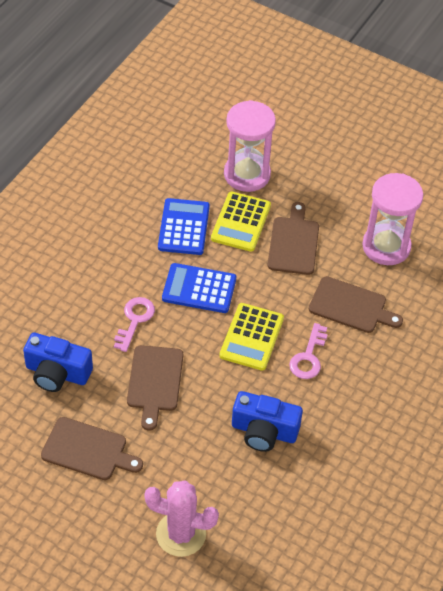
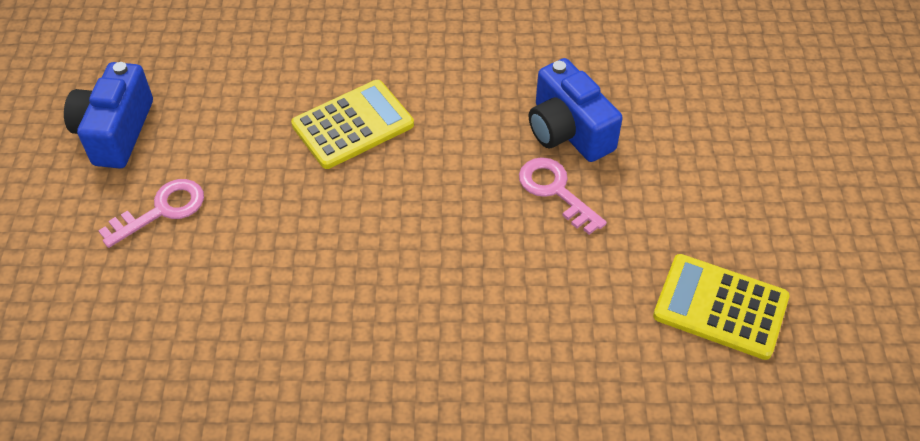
blue calculator: [158,198,210,255] [162,263,236,313] = 2 -> none = 0
brown cutting board: [41,417,143,480] [127,345,183,431] [268,202,319,275] [309,276,403,333] = 4 -> none = 0
pink cactus: [144,480,219,557] = 1 -> none = 0
pink hourglass: [224,100,276,192] [362,173,423,265] = 2 -> none = 0

